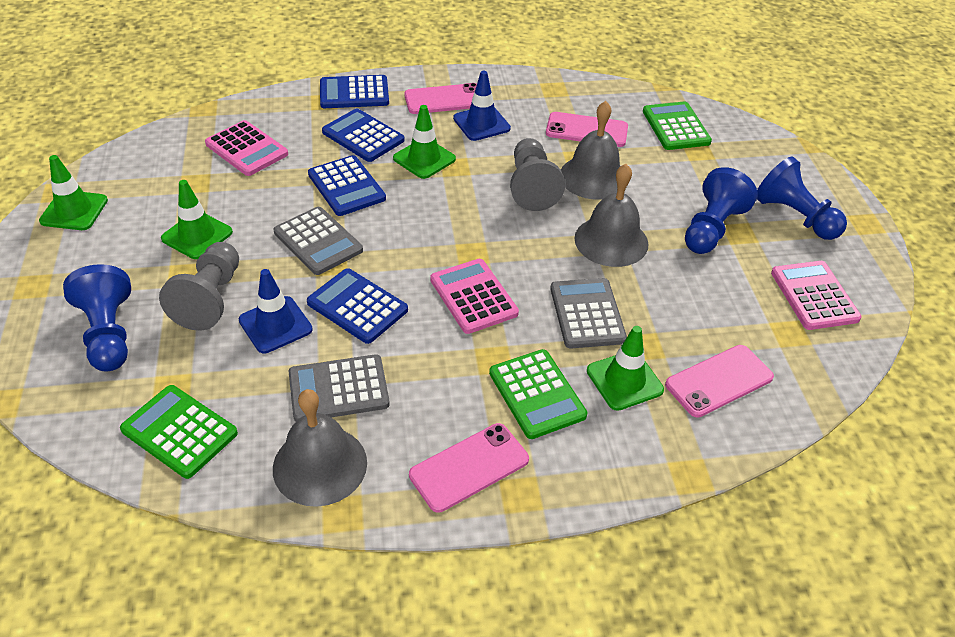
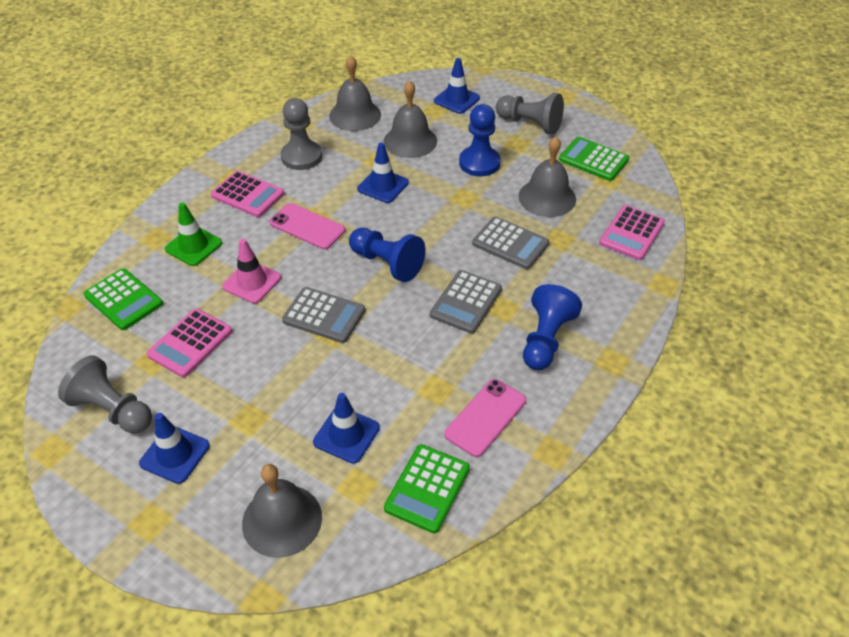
blue calculator: [307,268,408,344] [308,155,386,216] [320,75,389,108] [322,108,405,162] = 4 -> none = 0
blue traffic cone: [239,269,313,353] [453,71,511,141] = 2 -> [139,413,210,484] [313,393,380,463] [357,143,409,203] [434,58,480,114] = 4
green traffic cone: [39,155,108,230] [161,180,233,259] [393,105,456,179] [587,326,664,411] = 4 -> [165,203,222,266] = 1
grey bell: [273,389,367,507] [561,101,621,200] [574,164,649,267] = 3 -> [242,464,322,558] [329,55,381,131] [384,80,437,158] [518,136,576,217] = 4
grey pawn: [159,242,239,331] [510,138,565,211] = 2 -> [58,355,152,434] [281,98,322,170] [496,93,564,135] = 3
pink phone: [404,83,477,114] [409,423,529,513] [546,112,628,147] [665,345,774,418] = 4 -> [269,203,345,250] [444,379,526,457] = 2
pink traffic cone: none = 0 -> [222,239,281,304] = 1

